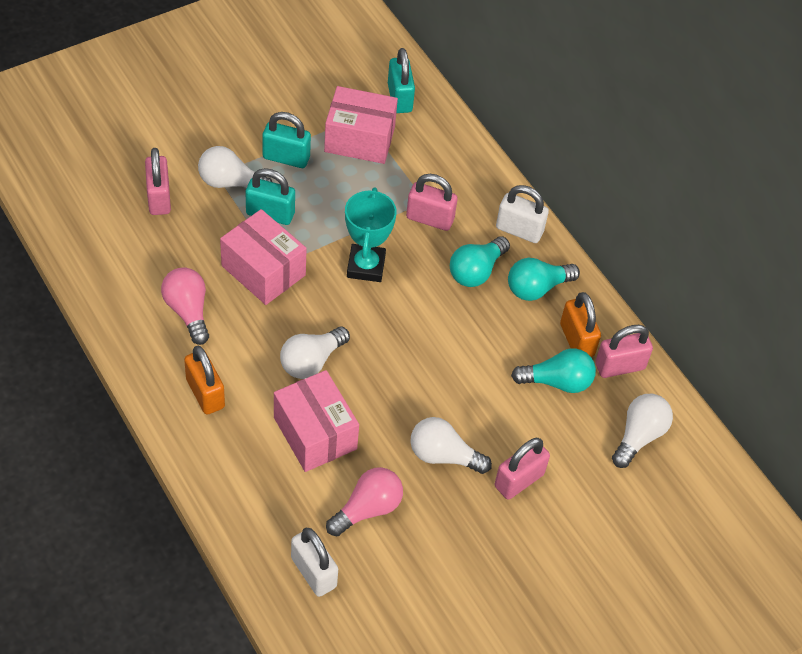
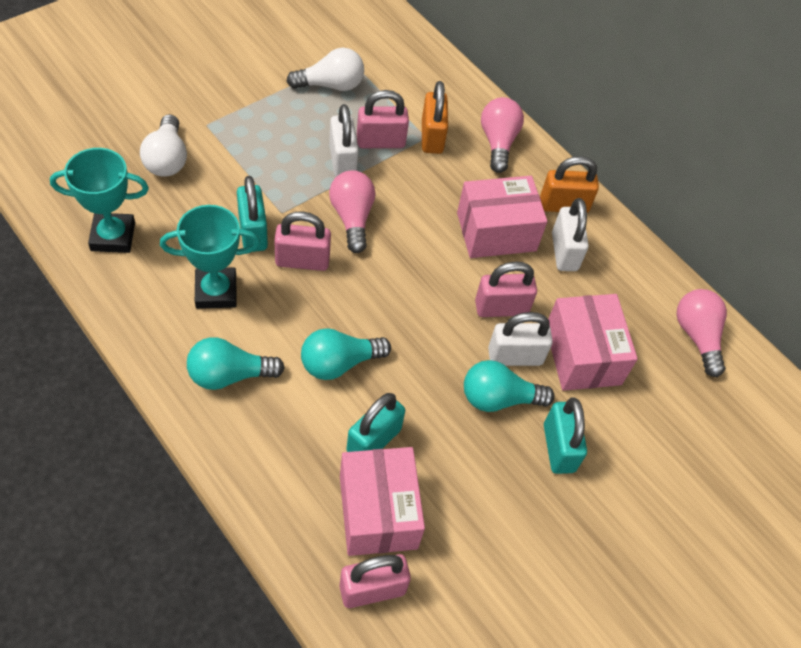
pink light bulb: [161,267,209,345] [326,467,403,536] = 2 -> [329,170,375,253] [481,97,524,173] [676,289,727,377] = 3
turquoise trophy: [345,187,397,282] = 1 -> [50,148,149,253] [160,205,260,309] = 2
white light bulb: [198,146,272,188] [280,326,350,379] [410,417,492,474] [612,394,673,468] = 4 -> [140,114,187,177] [286,48,364,91] = 2
white padlock: [291,528,338,597] [496,185,549,243] = 2 -> [329,104,359,177] [488,312,553,366] [552,198,589,271] = 3

